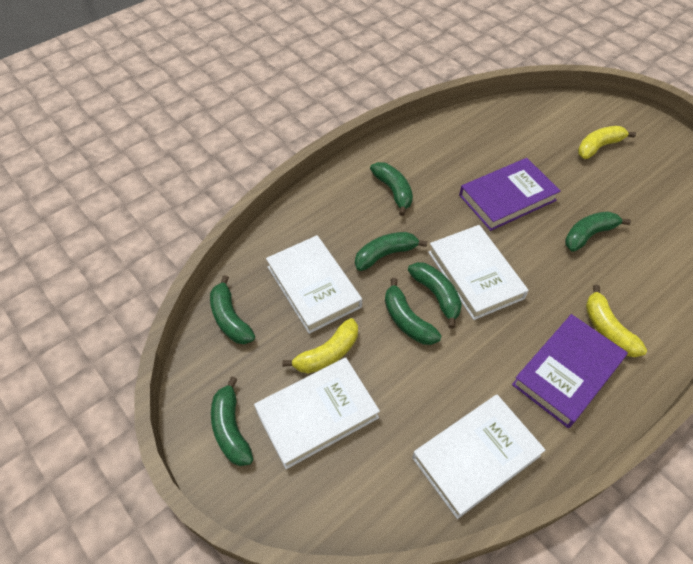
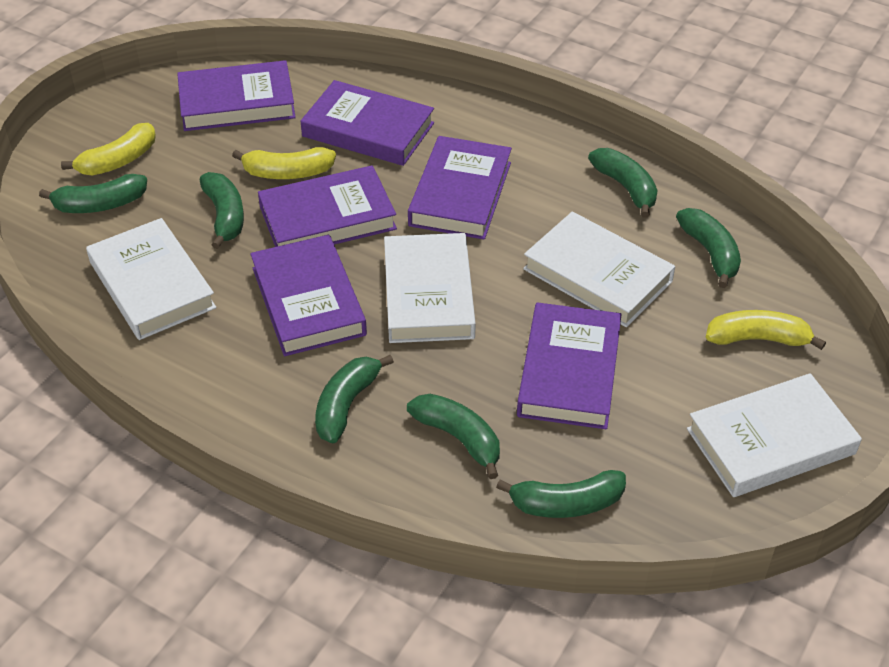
purple book: [459,158,561,231] [512,314,628,428] = 2 -> [177,60,296,131] [250,235,367,356] [258,165,397,247] [301,80,434,166] [408,136,512,240] [517,302,622,429] = 6

